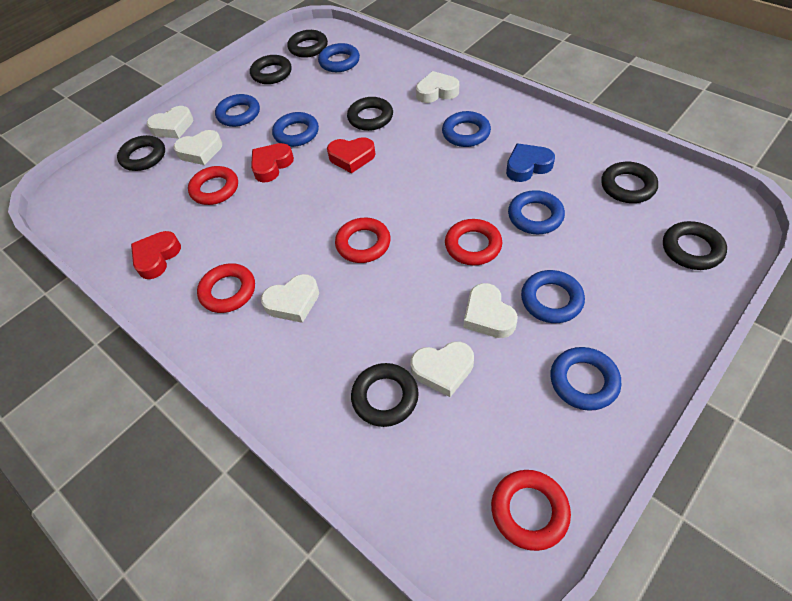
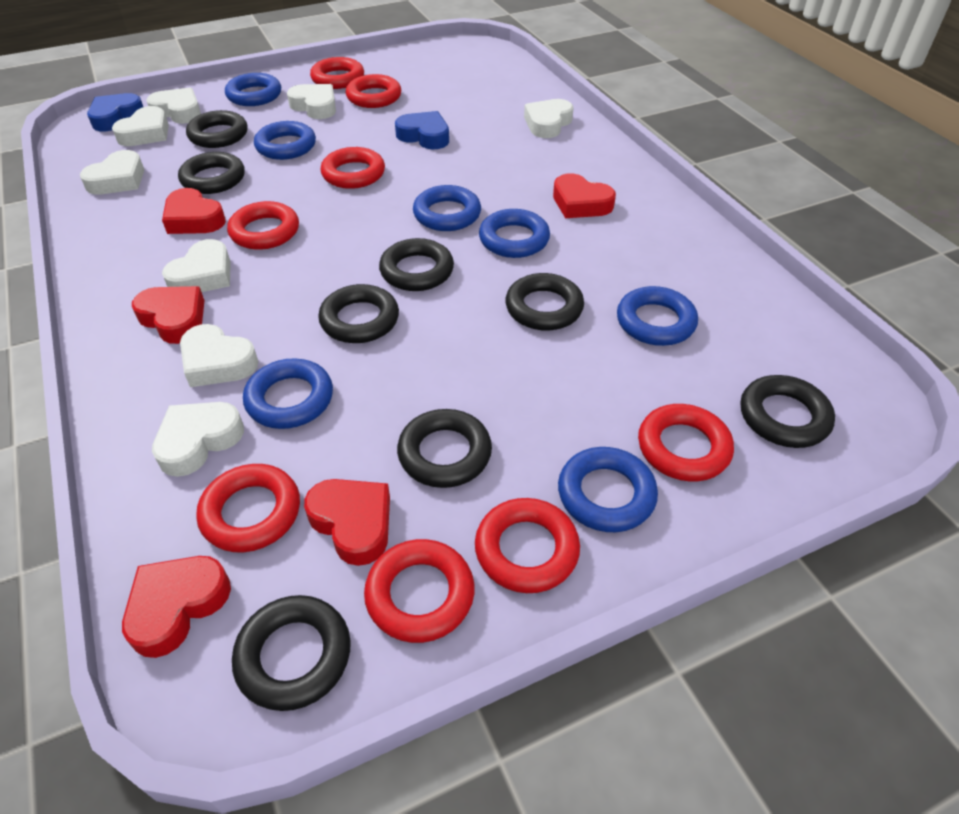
black ring: [117,135,165,171] [250,55,291,84] [287,30,328,58] [347,97,393,131] [351,363,419,427] [601,162,658,203] [663,221,727,270] = 7 -> [178,152,245,194] [186,110,248,148] [232,595,351,711] [318,284,399,343] [379,238,454,291] [397,409,492,488] [505,273,584,331] [741,375,835,448] = 8
blue heart: [506,143,555,182] = 1 -> [87,93,143,131] [395,111,449,149] = 2
red heart: [131,231,181,279] [251,143,294,182] [327,137,375,173] = 3 -> [122,556,231,658] [132,286,205,344] [162,188,226,234] [304,479,390,566] [553,173,616,218] = 5
red ring: [188,166,238,205] [197,263,255,313] [335,218,391,263] [445,219,502,265] [491,470,571,551] = 5 -> [196,464,300,552] [227,201,299,250] [310,57,364,89] [321,147,385,189] [346,74,401,108] [364,539,475,643] [475,498,580,593] [638,404,734,481] = 8
white heart: [147,106,193,139] [174,130,222,165] [261,274,319,323] [411,342,474,397] [416,71,459,103] [464,283,517,338] = 6 -> [80,150,144,195] [112,106,169,146] [146,87,201,124] [152,402,244,477] [162,239,231,292] [180,324,258,387] [287,84,336,119] [524,99,574,138] = 8

